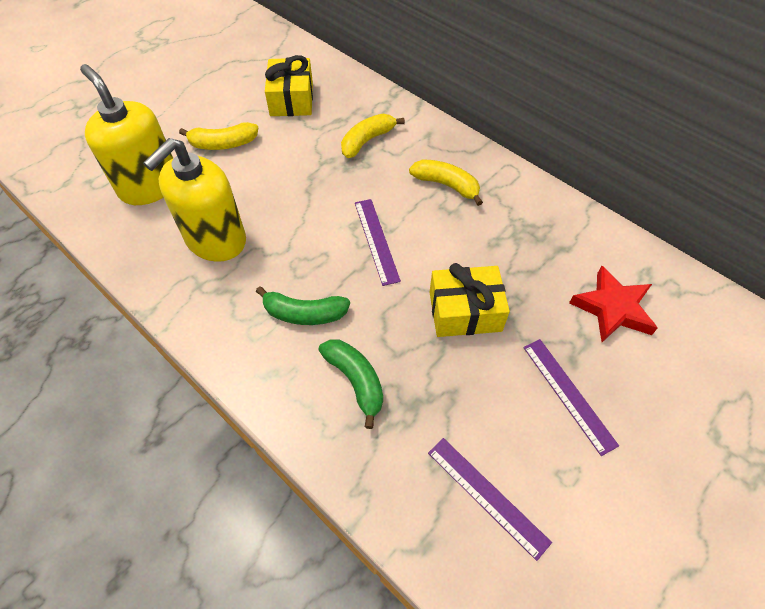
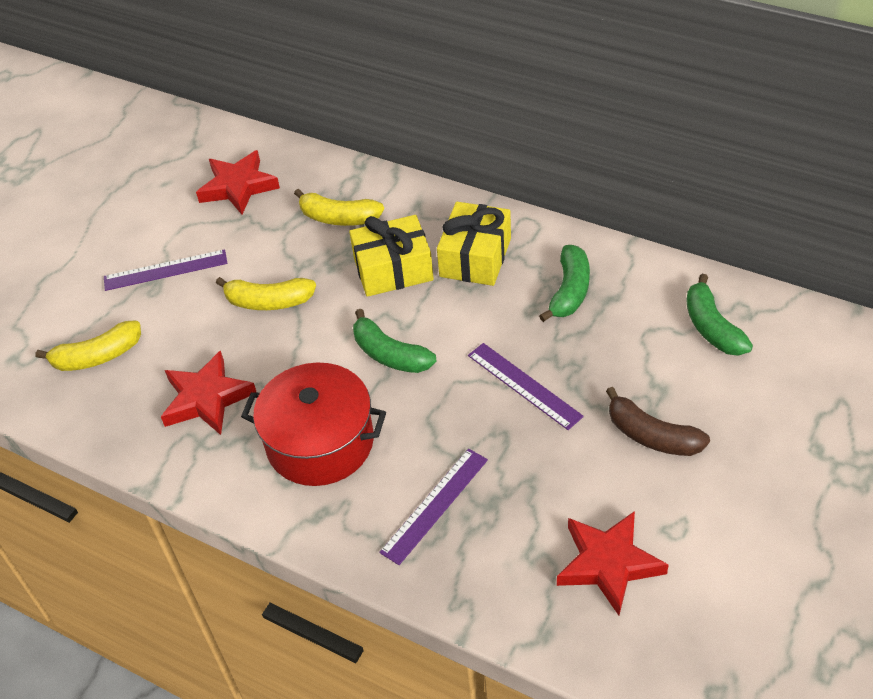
brown banana: none = 0 -> [606,387,710,456] = 1
green banana: [256,286,350,325] [319,339,383,429] = 2 -> [353,309,437,373] [539,245,590,322] [686,274,753,356] = 3
red pot: none = 0 -> [241,363,386,486] = 1
red star: [569,266,658,342] = 1 -> [161,350,257,435] [196,150,280,215] [557,511,669,616] = 3
yellow soap dispenser: [80,64,173,205] [143,138,246,262] = 2 -> none = 0

